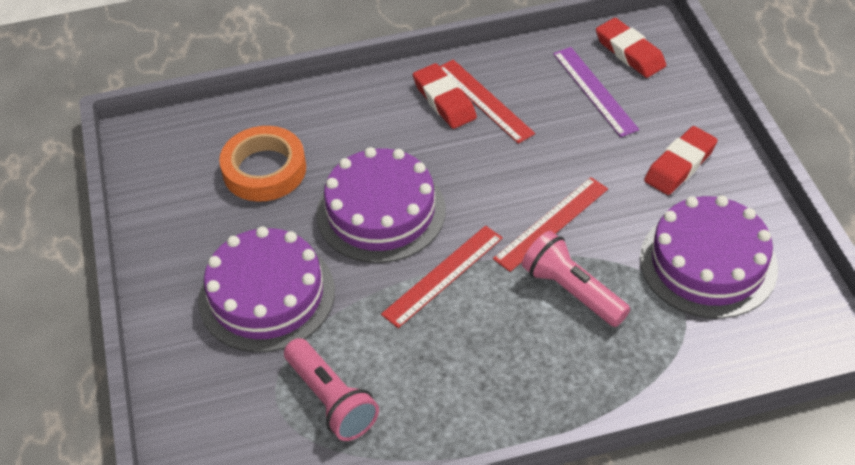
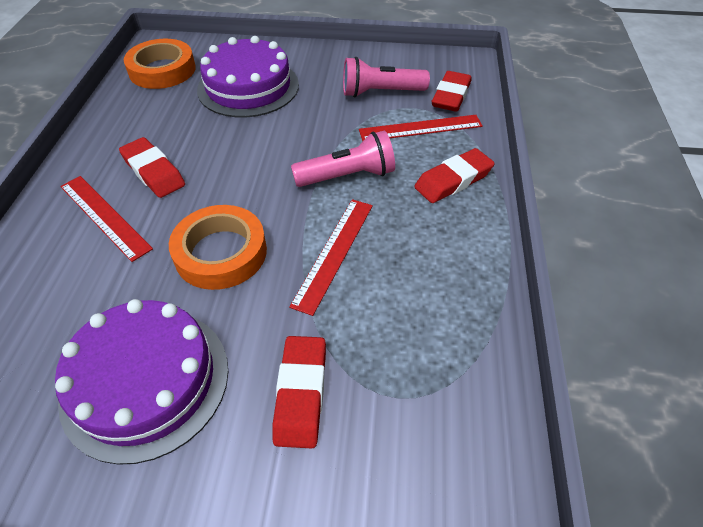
orange tape: [219,126,306,202] = 1 -> [124,39,196,89] [169,205,267,290] = 2
purple cake: [198,226,335,353] [316,147,446,263] [640,196,778,319] = 3 -> [55,299,228,465] [197,36,299,117] = 2
purple ruler: [553,47,639,137] = 1 -> none = 0
red eraser: [413,63,477,129] [596,18,666,78] [644,126,718,195] = 3 -> [119,137,185,198] [272,336,326,448] [414,148,495,203] [432,71,471,112] = 4

